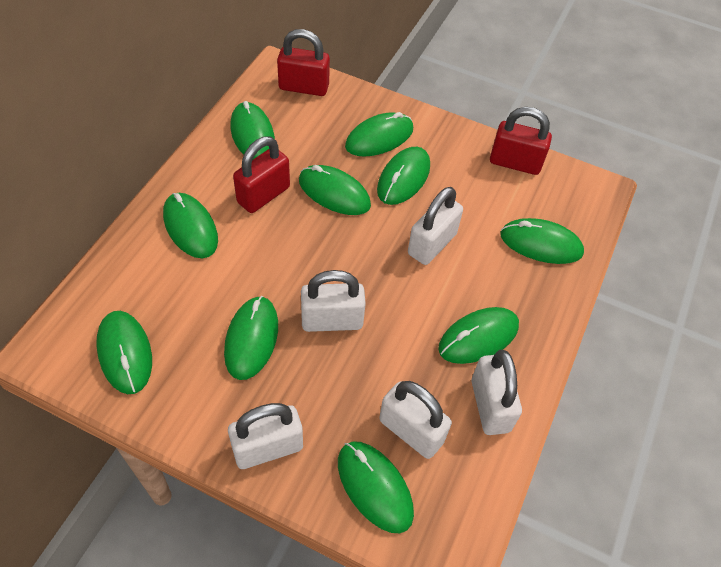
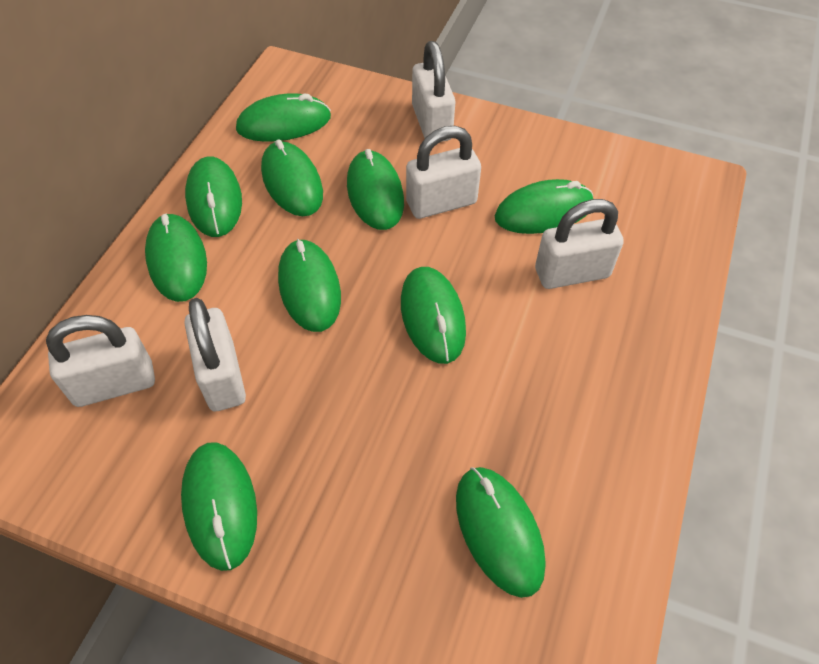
red padlock: [233,136,290,213] [277,29,330,96] [490,107,552,175] = 3 -> none = 0

